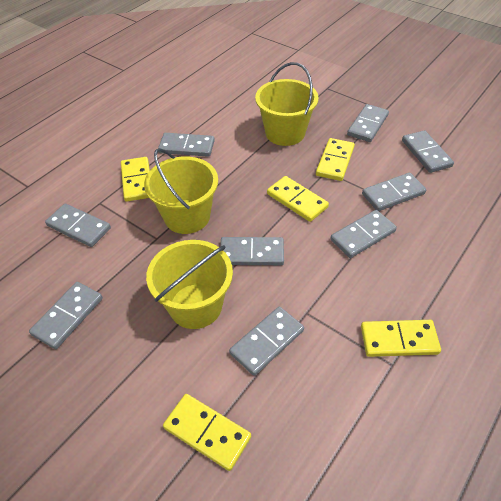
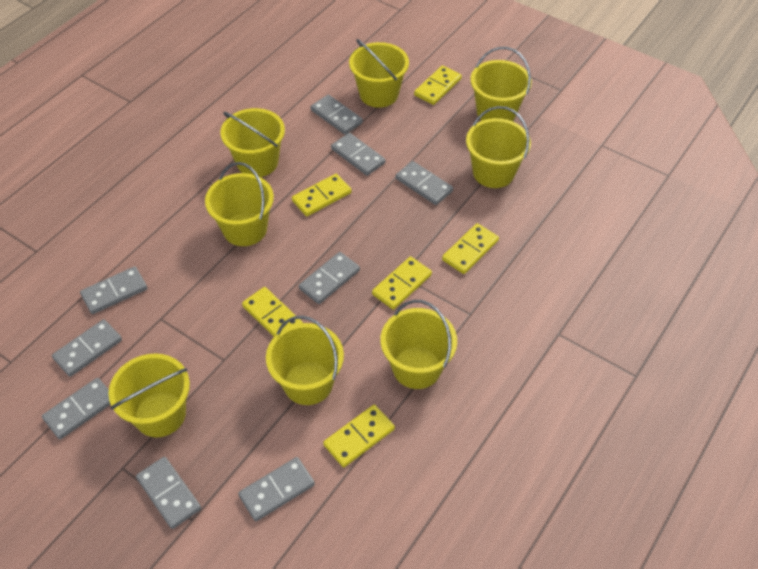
yellow bucket: [144,148,218,234] [146,240,233,329] [255,62,318,146] = 3 -> [109,353,190,437] [205,162,274,246] [220,108,285,177] [266,315,344,405] [349,39,409,108] [380,300,457,389] [466,106,531,188] [470,47,532,121] = 8
yellow domino: [121,157,150,202] [163,394,251,471] [267,176,329,222] [316,138,355,181] [361,320,441,357] = 5 -> [242,287,303,337] [292,174,352,216] [323,405,395,467] [372,257,432,310] [414,66,462,105] [442,223,499,274] = 6

